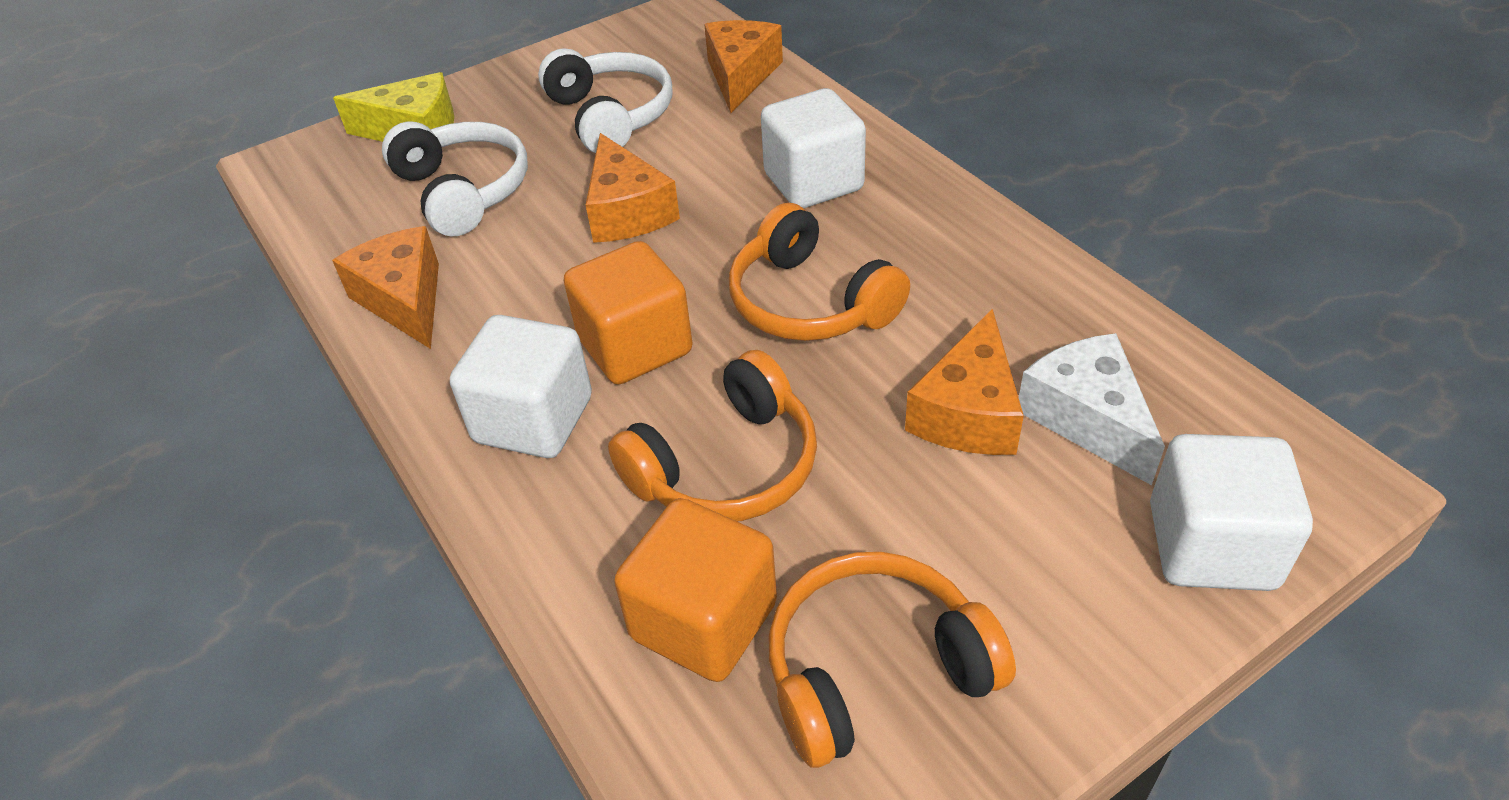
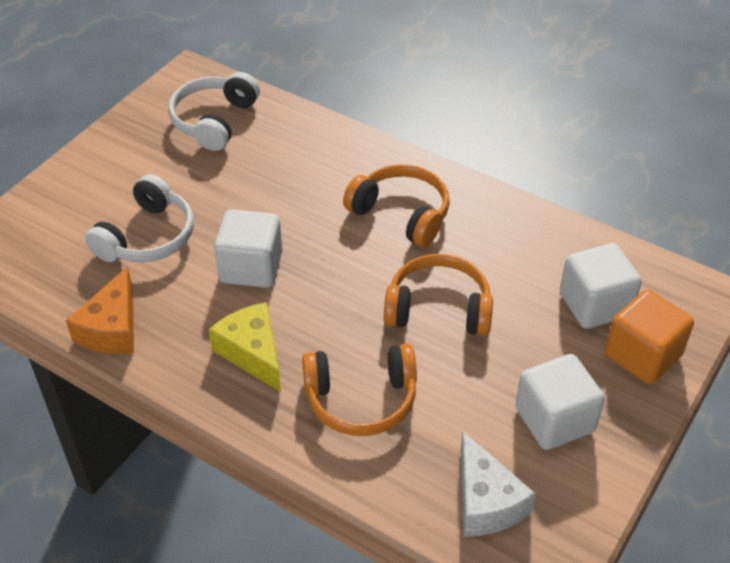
orange cheese: [332,226,439,349] [586,133,680,243] [704,20,783,113] [905,309,1024,455] = 4 -> [66,267,134,354] = 1
orange cube: [564,241,693,385] [614,498,777,682] = 2 -> [605,290,694,384] = 1

